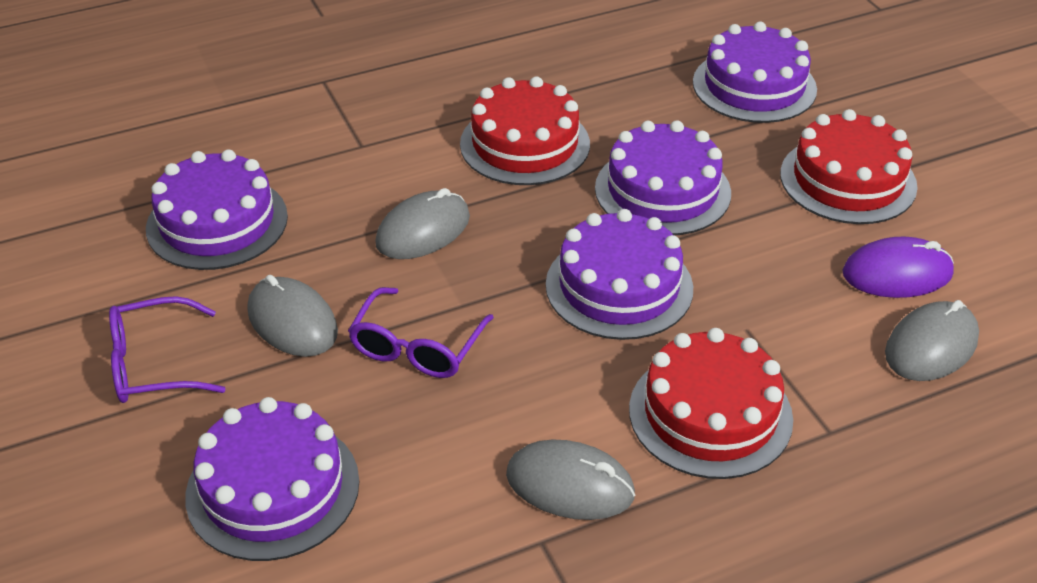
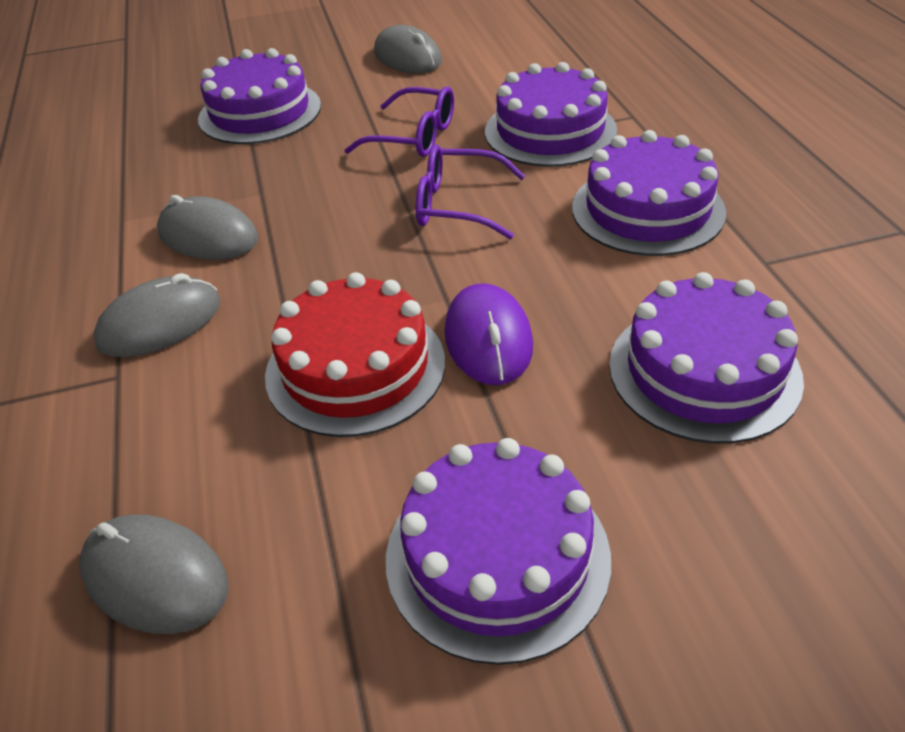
red cake: [460,76,590,185] [629,328,793,479] [780,109,918,224] = 3 -> [265,272,445,437] = 1

